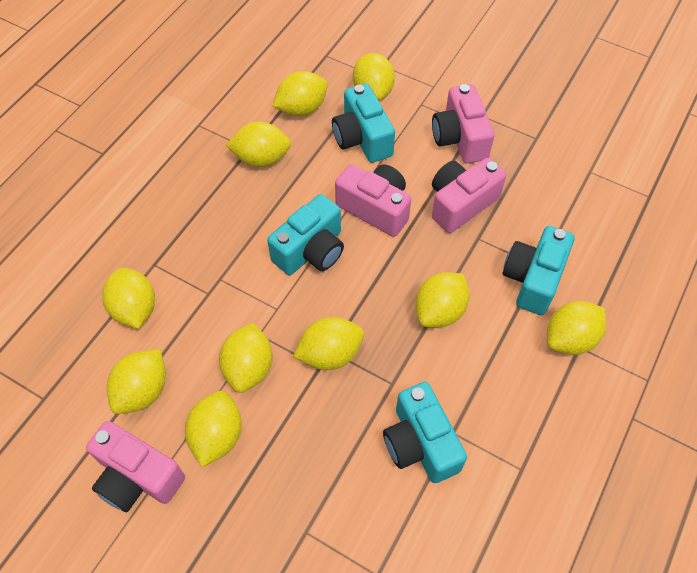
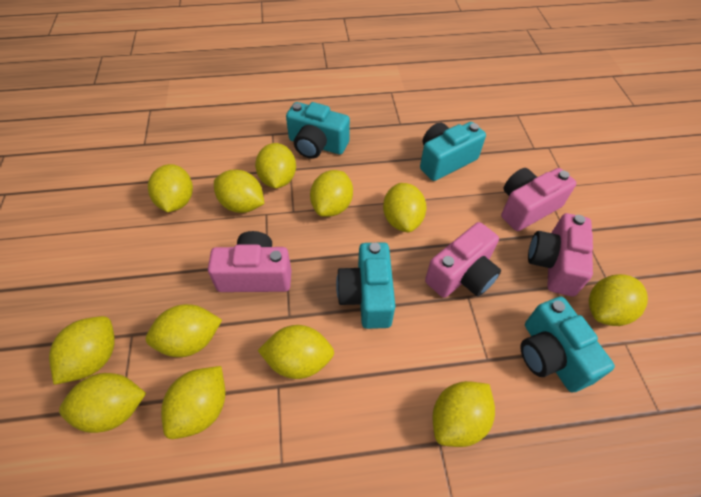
yellow lemon: [102,268,155,329] [107,349,166,414] [185,391,242,467] [219,323,273,393] [226,122,291,167] [272,71,328,116] [293,317,364,370] [353,53,395,101] [415,272,469,328] [547,301,606,355] = 10 -> [49,316,115,385] [59,373,146,433] [146,304,222,357] [148,164,193,212] [161,366,225,439] [214,170,264,213] [255,143,296,188] [258,325,334,379] [310,170,353,217] [383,183,427,232] [432,381,495,447] [589,274,648,326] = 12

